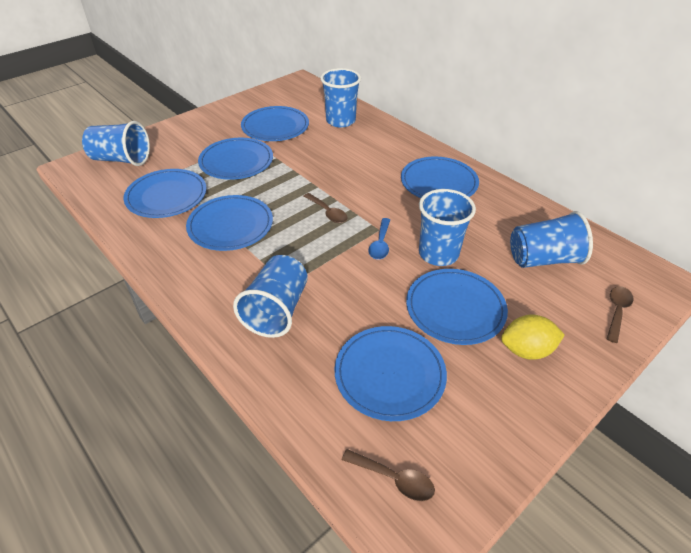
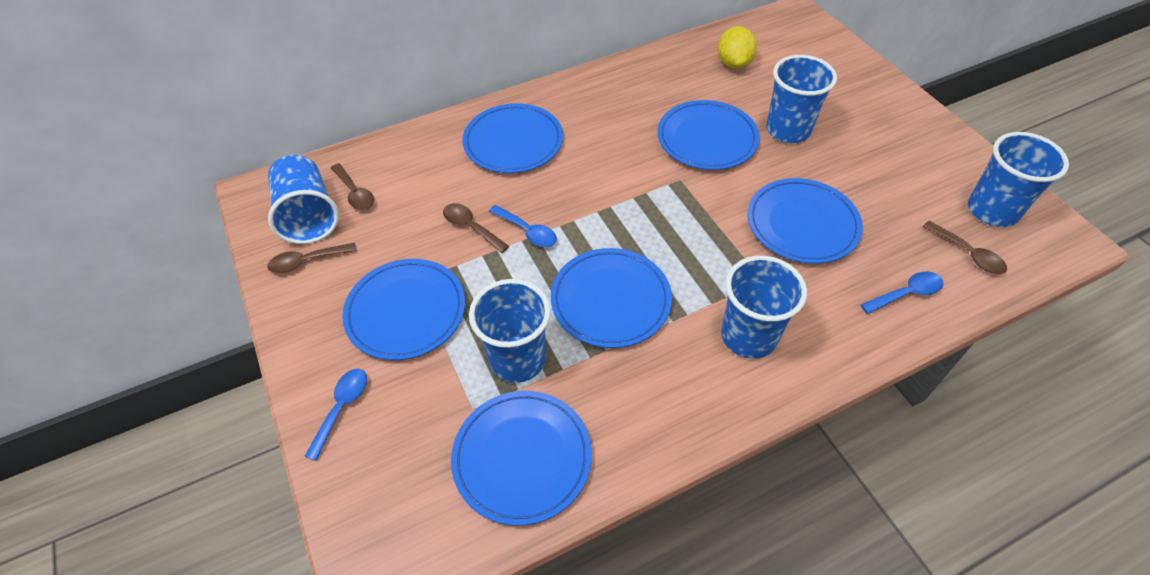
blue plate: [124,169,207,218] [186,195,273,251] [198,138,273,180] [241,106,309,141] [335,326,447,421] [401,157,479,198] [406,269,508,345] = 7 -> [342,259,465,360] [451,391,592,526] [463,103,563,173] [551,248,672,348] [657,100,760,170] [748,178,863,264] = 6
blue spoon: [369,218,390,260] = 1 -> [304,369,367,461] [489,205,557,247] [861,272,943,314] = 3
brown spoon: [303,193,347,223] [342,449,435,501] [607,286,633,343] = 3 -> [267,243,356,273] [331,163,374,210] [443,203,509,253] [923,221,1007,274] = 4

